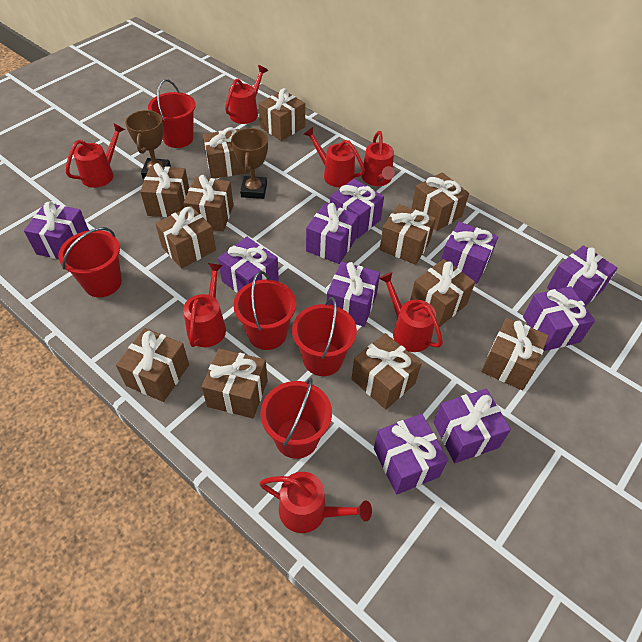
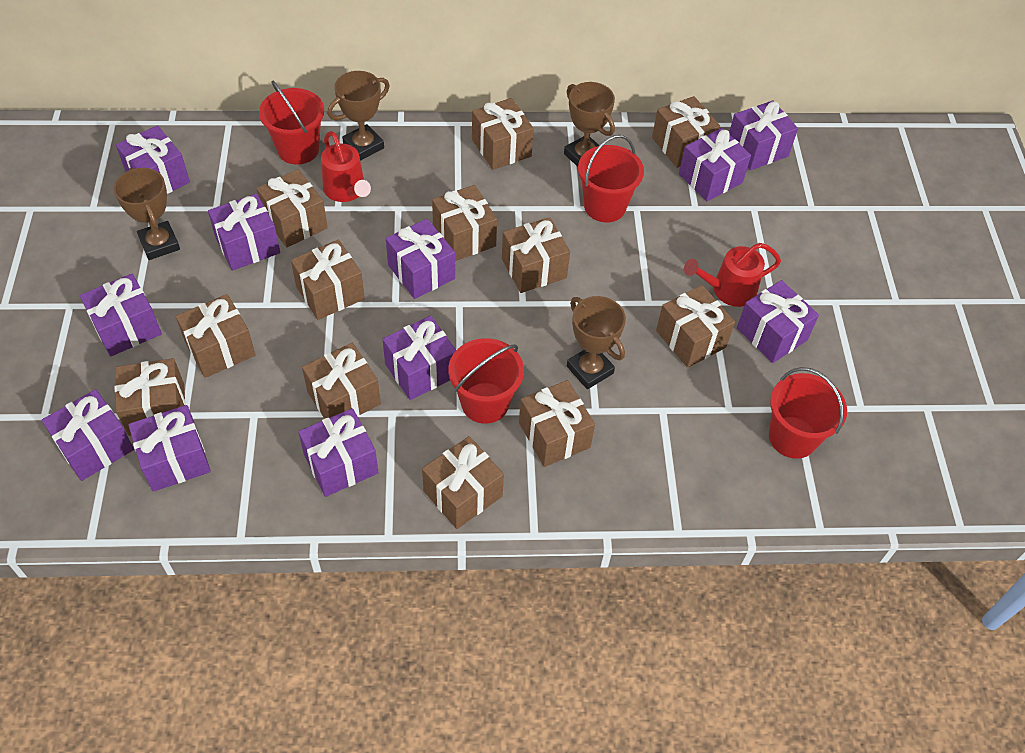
brown trophy: [125,110,171,179] [231,128,268,199] = 2 -> [114,168,180,260] [328,71,390,161] [564,82,615,167] [567,296,626,389] = 4
purple gift: [24,201,89,259] [218,237,279,293] [306,203,359,264] [327,261,380,327] [330,179,384,238] [374,414,448,494] [433,389,511,463] [441,222,498,284] [523,286,595,351] [547,245,617,306] = 10 -> [42,389,134,481] [80,274,162,357] [116,125,190,194] [128,405,211,492] [208,193,280,271] [298,408,379,497] [383,316,456,400] [386,219,455,299] [679,128,751,201] [729,100,798,170] [737,280,819,363] = 11
red bucket: [58,227,122,297] [148,79,196,148] [233,271,296,350] [260,378,332,459] [292,297,357,376] = 5 -> [259,80,324,165] [448,338,524,424] [578,135,644,222] [769,367,847,459] = 4
red watering can: [66,124,125,188] [183,263,226,347] [225,65,268,124] [259,472,372,533] [304,127,365,187] [362,131,395,186] [379,272,443,352] = 7 -> [321,131,371,202] [684,243,781,307] = 2

